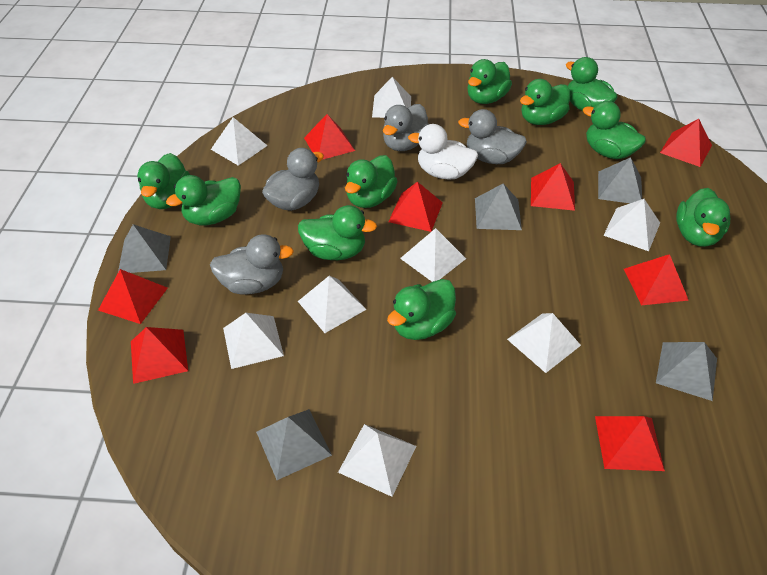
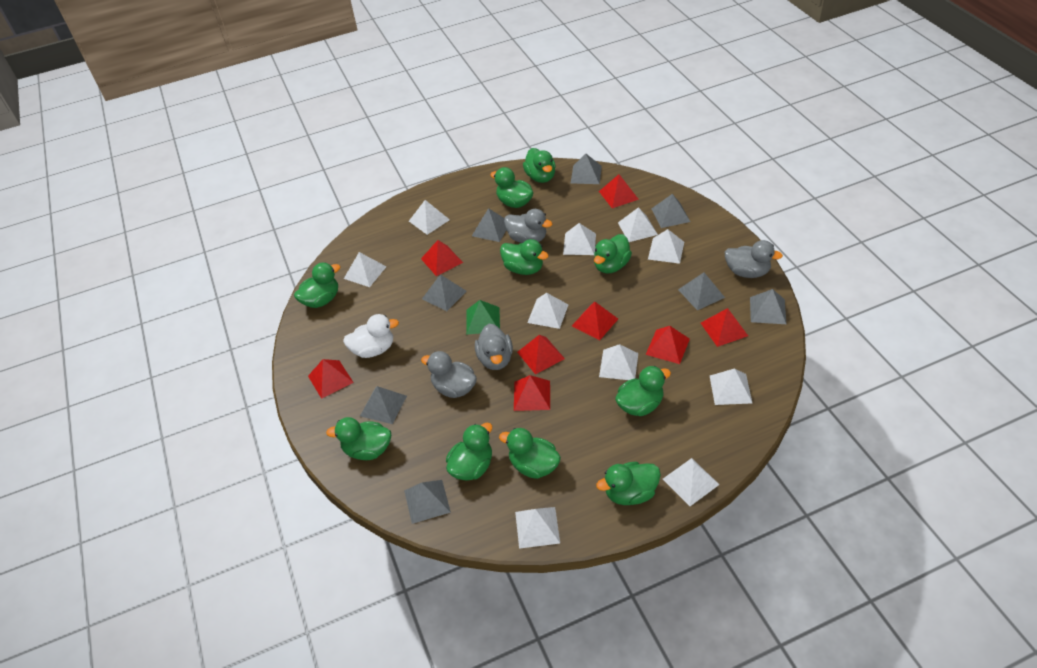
green pyramid: none = 0 -> [466,300,500,335] = 1
grey pyramid: [118,224,171,273] [256,409,332,480] [475,184,522,230] [598,157,642,203] [656,342,717,401] = 5 -> [360,386,407,424] [404,480,451,524] [422,274,467,311] [472,208,506,242] [571,154,602,184] [651,194,690,228] [678,272,725,310] [750,289,786,324] = 8
white pyramid: [211,117,268,166] [223,313,284,369] [298,276,367,333] [338,424,416,497] [372,77,411,118] [400,228,466,282] [507,313,581,373] [603,199,660,251] = 8 -> [344,252,387,287] [409,200,450,235] [515,507,560,549] [527,293,569,329] [563,223,596,255] [599,344,638,380] [618,207,658,242] [648,229,684,264] [663,458,720,506] [710,368,752,405] = 10

